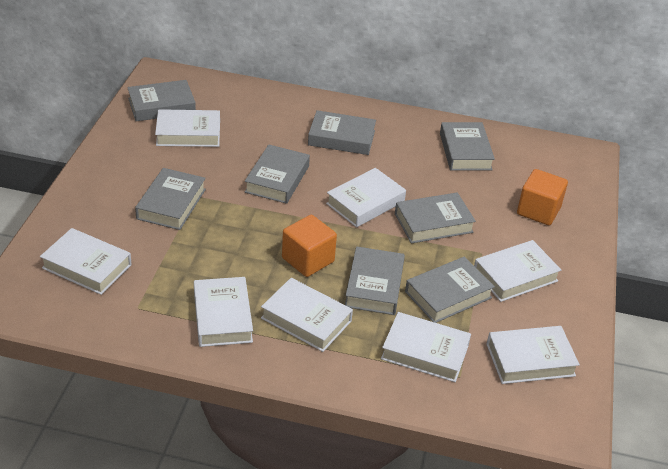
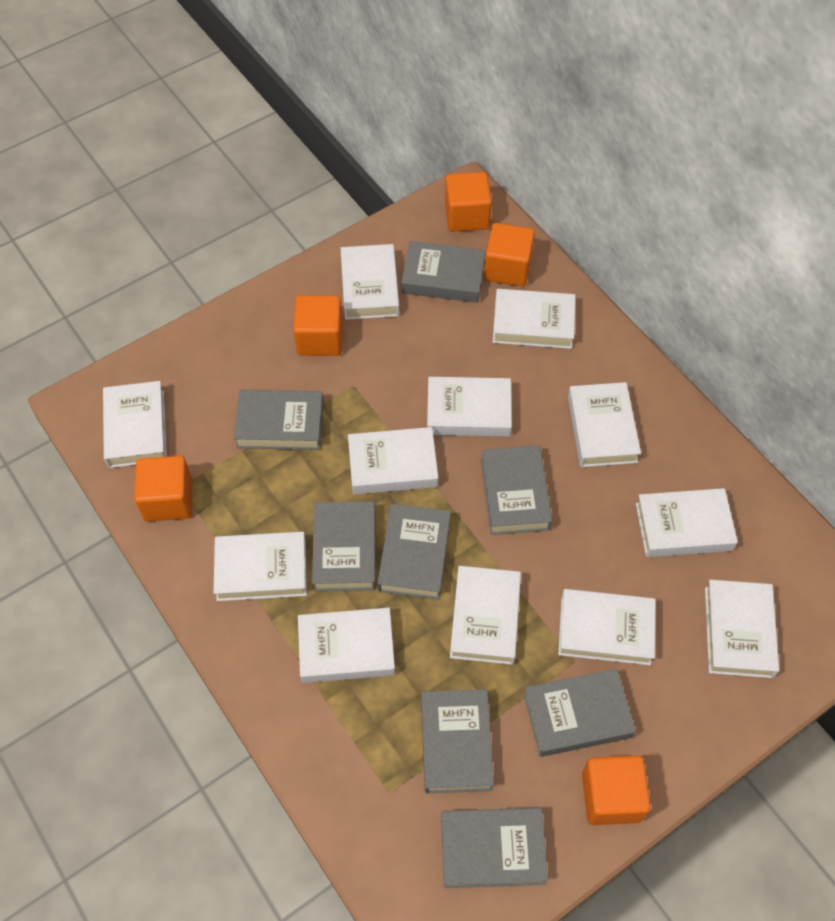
orange cube: [282,215,337,277] [517,169,568,225] = 2 -> [134,456,192,521] [293,295,343,356] [445,172,492,232] [484,223,535,286] [582,755,651,825] = 5
white book: [40,228,132,295] [155,109,220,147] [194,277,253,347] [261,278,353,352] [326,168,406,227] [381,312,471,382] [474,240,561,302] [486,326,580,384] = 8 -> [103,381,167,468] [213,532,307,601] [298,608,395,683] [341,244,399,320] [348,427,438,494] [427,377,512,437] [450,566,521,665] [493,289,575,349] [558,589,656,665] [568,382,641,467] [636,488,738,557] [705,580,779,678] = 12

